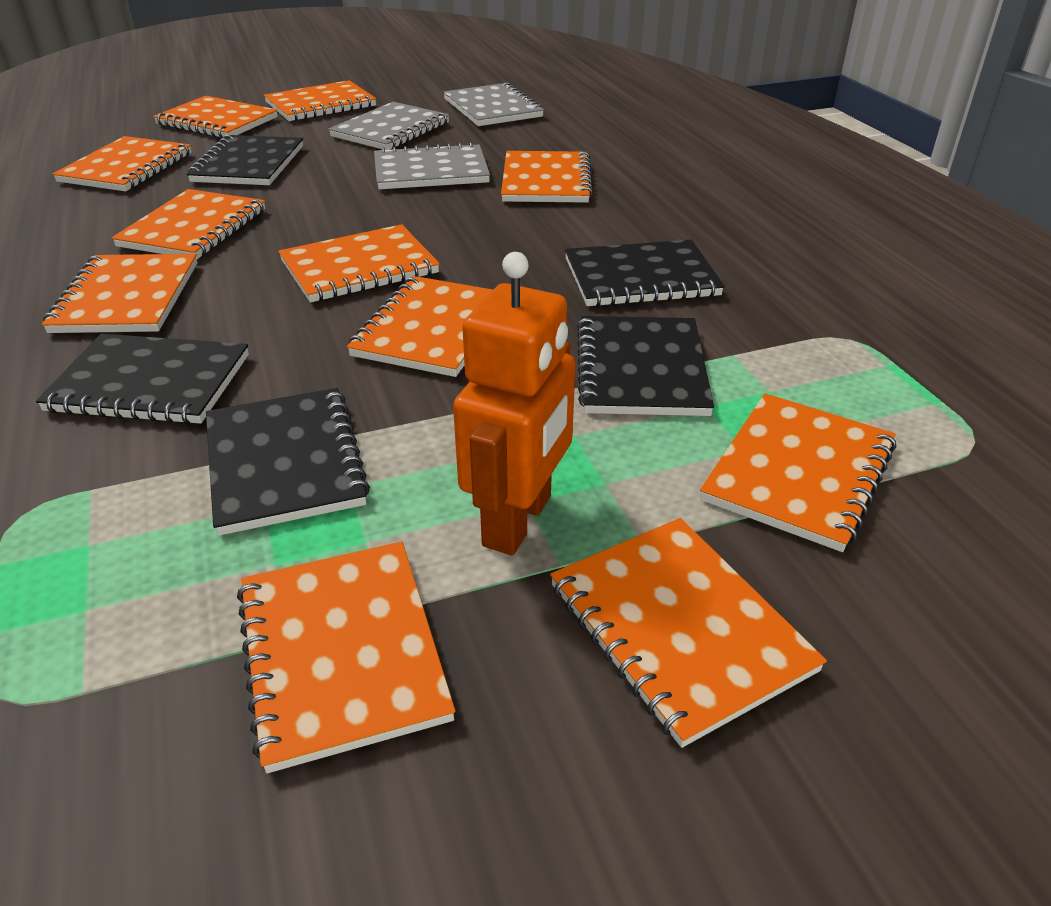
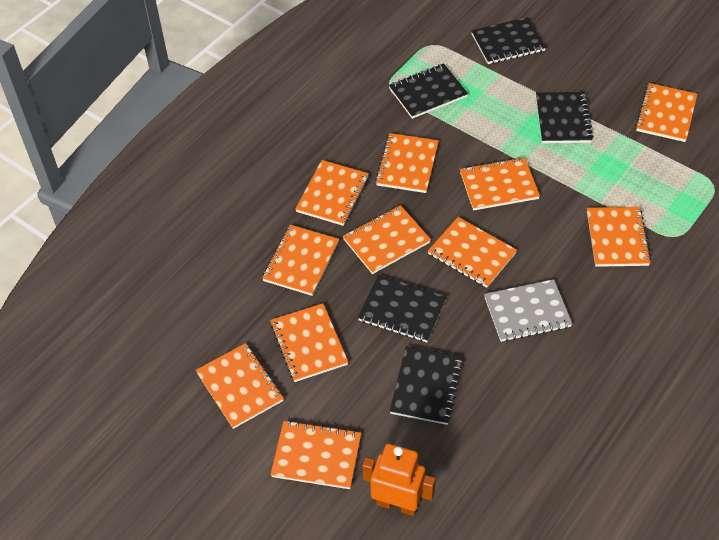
grey notebook: [329,102,450,150] [374,142,490,189] [443,82,544,126] = 3 -> [484,279,572,342] = 1

